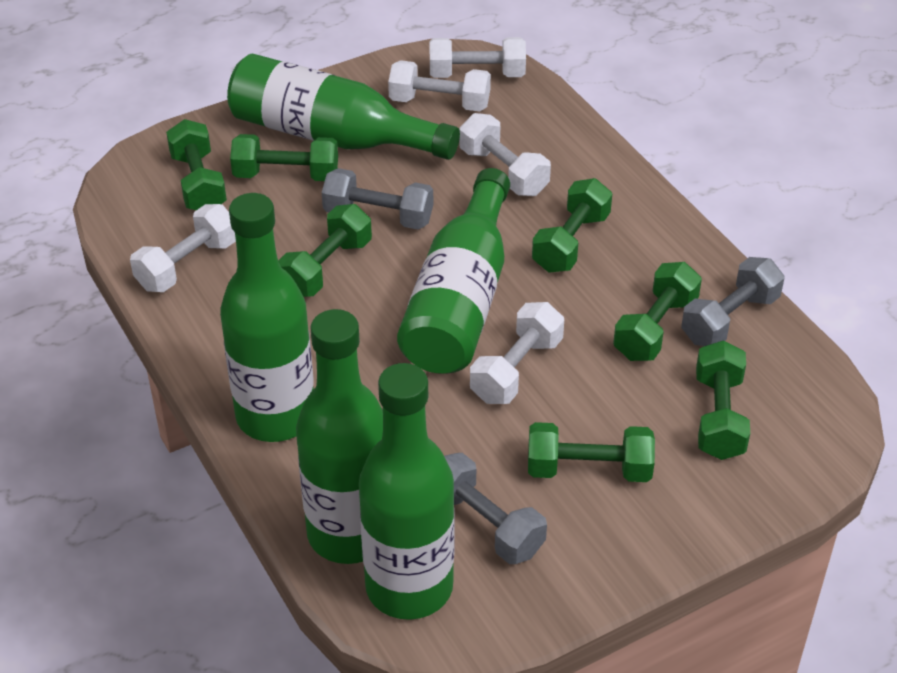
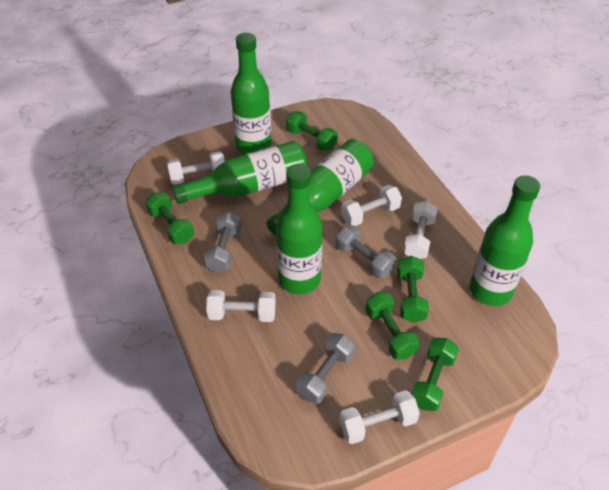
green dumbbell: [166,119,227,210] [230,134,338,181] [278,204,372,297] [528,422,655,482] [532,178,612,273] [613,262,702,361] [696,340,750,460] = 7 -> [145,192,194,244] [286,111,338,151] [365,292,419,360] [397,256,429,323] [412,338,459,411] = 5

